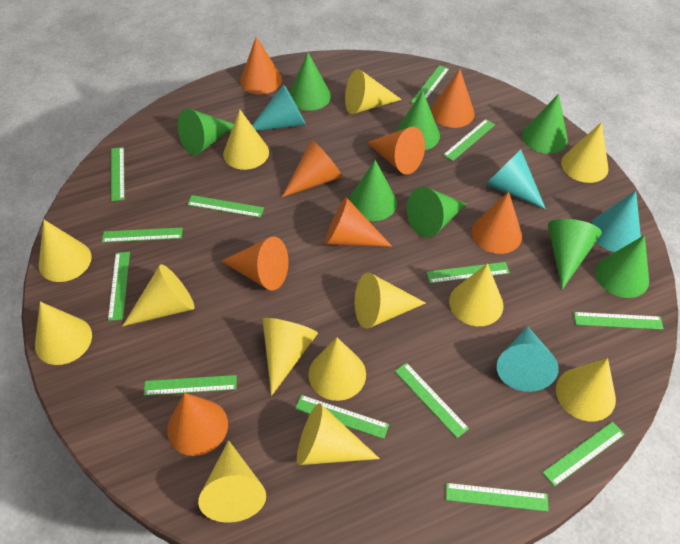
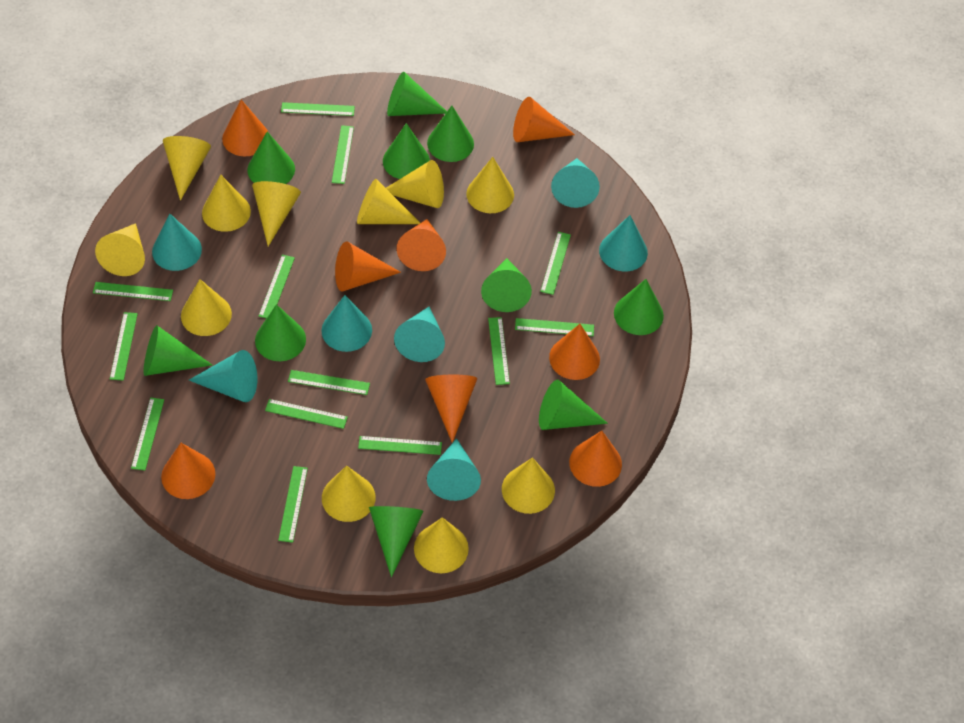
green cone: [178,108,234,156] [289,52,331,111] [349,160,397,221] [396,91,440,150] [407,187,466,238] [522,94,568,154] [548,219,602,290] [595,235,649,298] = 8 -> [144,325,212,376] [247,132,295,184] [255,304,306,361] [369,506,424,577] [383,123,430,179] [387,72,447,116] [427,106,474,162] [481,258,532,312] [539,380,608,430] [614,279,664,335] = 10
turquoise cone: [252,84,306,131] [485,150,546,209] [497,326,559,392] [591,191,641,252] = 4 -> [152,214,202,271] [189,350,257,402] [322,295,372,352] [394,306,445,362] [427,438,481,501] [551,158,600,208] [599,215,648,271] = 7
yellow cone: [35,302,92,365] [39,220,92,282] [123,264,194,326] [198,440,266,523] [223,110,269,170] [263,318,318,396] [297,403,380,465] [308,337,366,401] [345,69,402,114] [355,273,426,329] [449,263,504,326] [556,358,616,422] [561,122,609,183] = 13 -> [95,223,145,276] [163,136,211,201] [181,279,232,336] [202,175,251,232] [252,181,301,246] [322,465,376,522] [357,179,420,224] [386,160,444,208] [414,517,469,573] [466,157,514,213] [502,457,555,514] = 11

